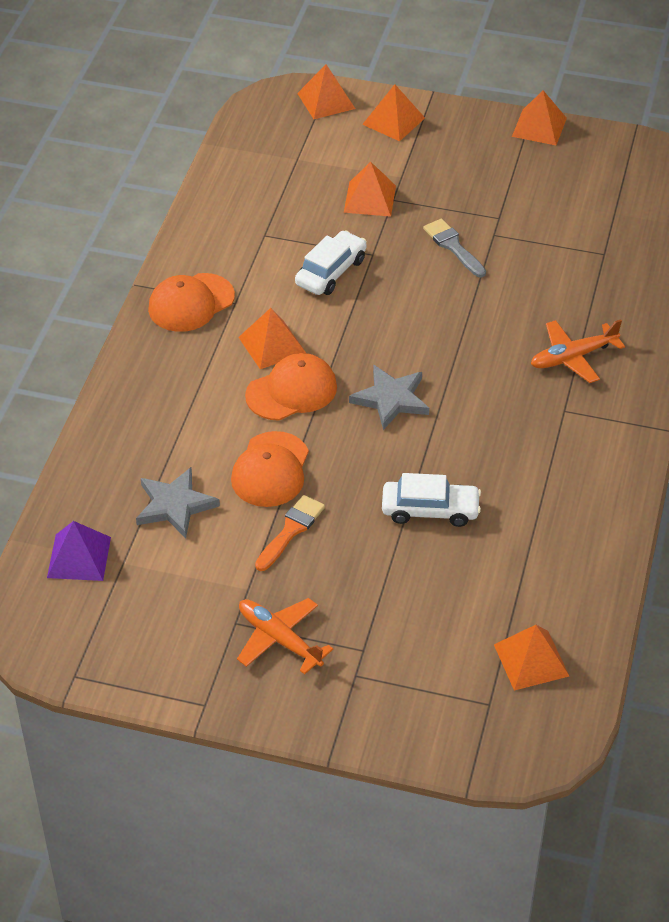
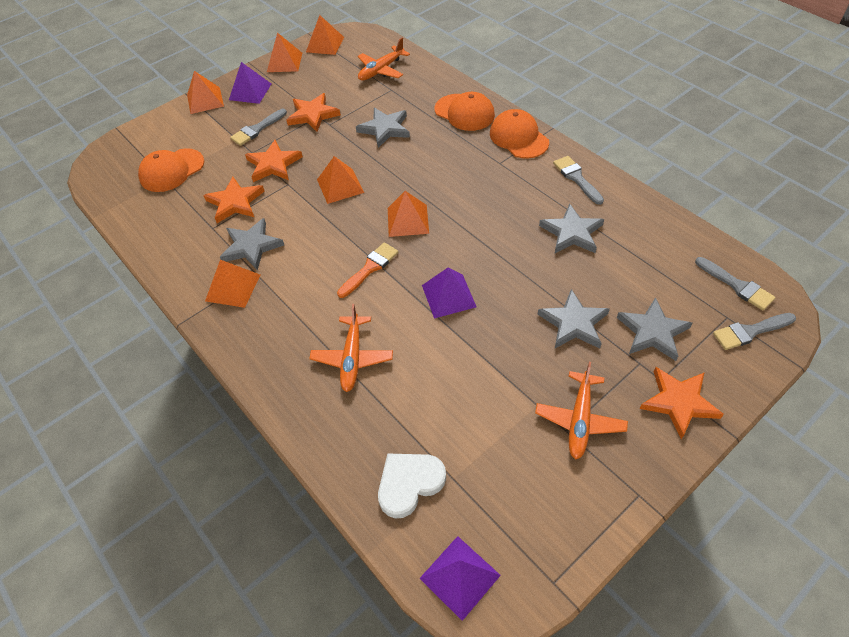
grey brush: [423,219,486,278] = 1 -> [230,109,287,146] [553,156,604,205] [695,257,776,311] [713,313,796,350] = 4
grey star: [136,467,220,538] [349,365,429,430] = 2 -> [220,218,284,270] [356,108,410,148] [537,289,610,348] [539,204,604,253] [617,297,692,361] = 5
orange plane: [237,598,333,674] [531,319,625,383] = 2 -> [309,304,393,392] [358,37,410,81] [535,362,628,459] = 3
orange star: none = 0 -> [203,176,264,223] [245,140,303,182] [287,93,341,132] [640,367,724,439] = 4
purple pyramid: [47,521,111,581] = 1 -> [229,62,271,104] [419,536,501,621] [422,268,476,318] = 3
white car: [295,230,367,295] [382,473,481,527] = 2 -> none = 0
white heart: none = 0 -> [378,454,446,518] = 1

